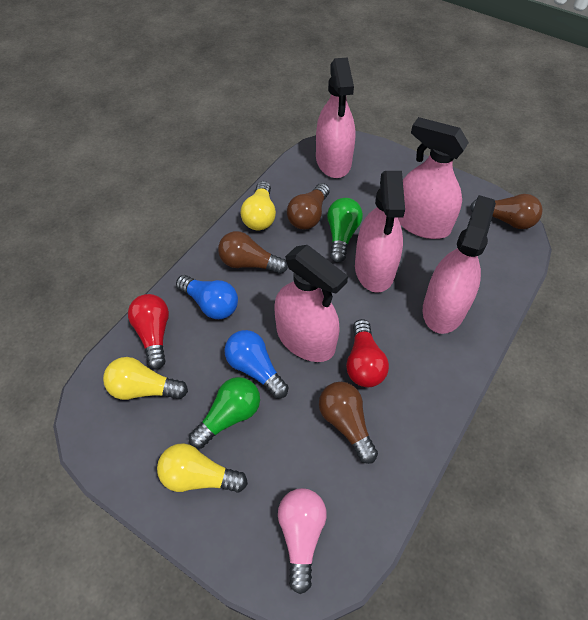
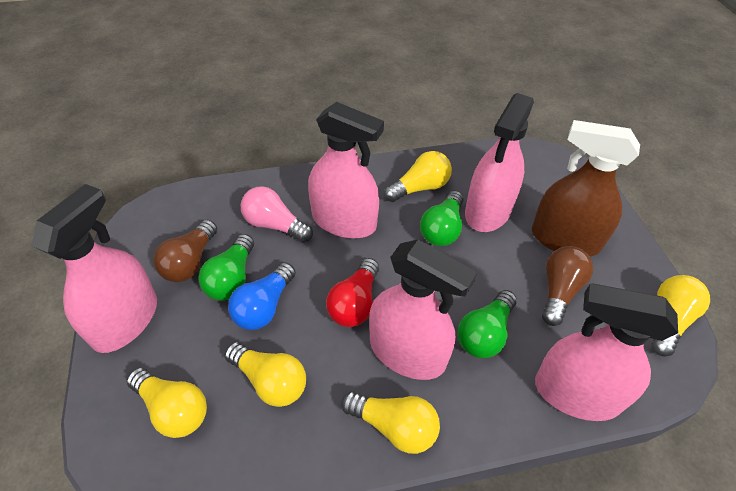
blue light bulb: [176,275,238,319] [224,330,289,399] = 2 -> [228,262,296,330] = 1
brown light bulb: [218,231,288,274] [287,183,330,230] [319,382,378,464] [470,194,542,229] = 4 -> [154,220,217,282] [542,246,593,326] = 2
brown spray bottle: none = 0 -> [532,120,640,256] = 1
green light bulb: [189,377,260,449] [327,198,363,263] = 2 -> [198,234,254,301] [420,191,463,246] [458,290,517,358] = 3
red light bulb: [128,294,169,370] [346,319,389,387] = 2 -> [326,258,379,327] = 1
yellow light bulb: [103,357,188,400] [157,443,248,493] [240,181,276,230] = 3 -> [127,368,207,438] [224,342,306,407] [341,391,440,454] [384,151,452,202] [651,275,710,356] = 5

